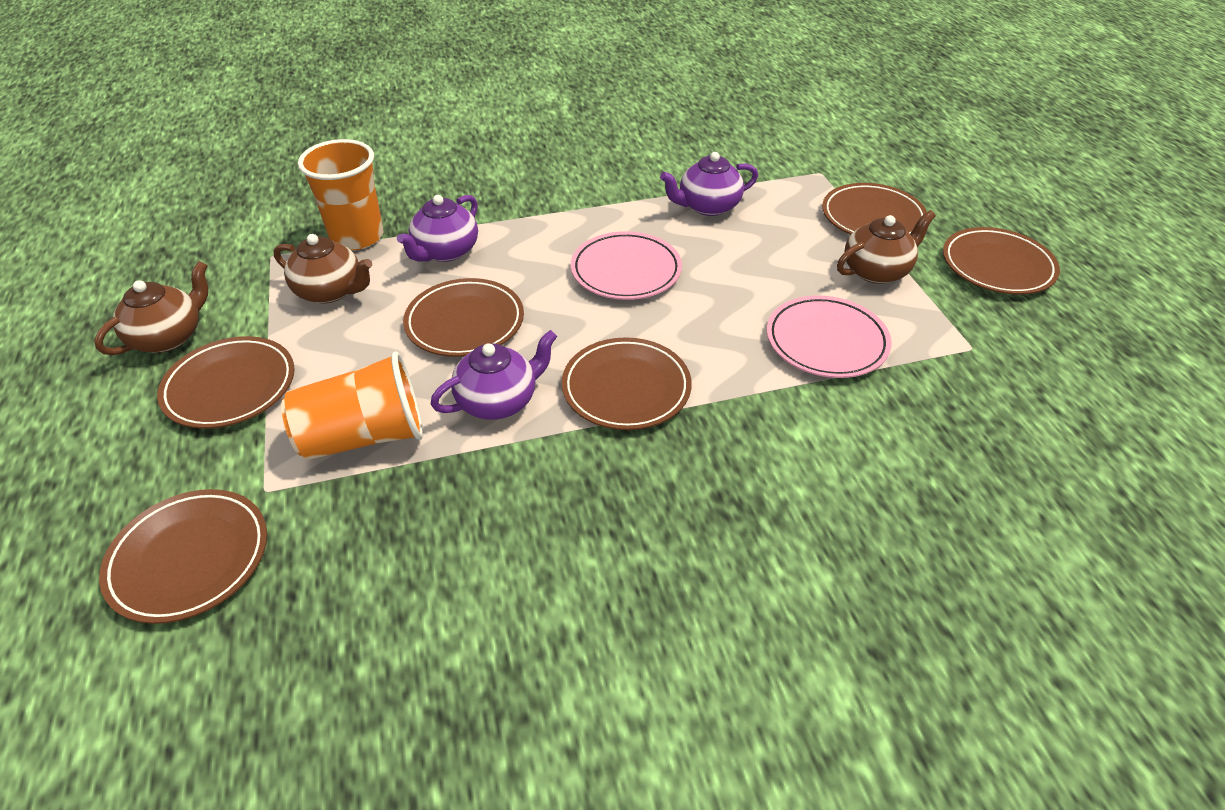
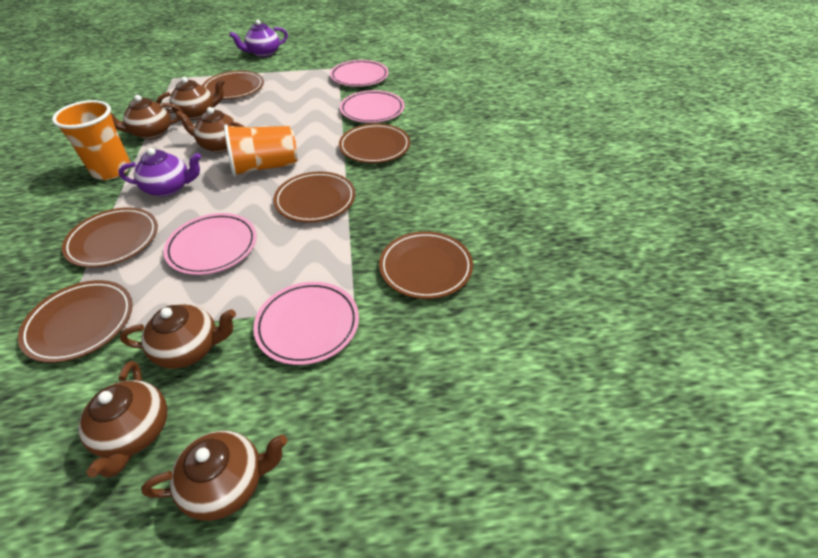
brown teapot: [94,261,208,355] [274,234,372,303] [837,210,936,284] = 3 -> [78,361,167,477] [111,95,183,139] [120,304,236,369] [141,430,288,521] [156,77,225,120] [176,107,245,153] = 6
pink plate: [571,231,682,300] [767,295,892,378] = 2 -> [163,213,257,275] [253,282,359,365] [330,60,389,87] [340,90,404,123] = 4
purple teapot: [397,195,478,262] [431,330,557,420] [660,152,758,216] = 3 -> [118,148,201,197] [229,20,288,57] = 2

